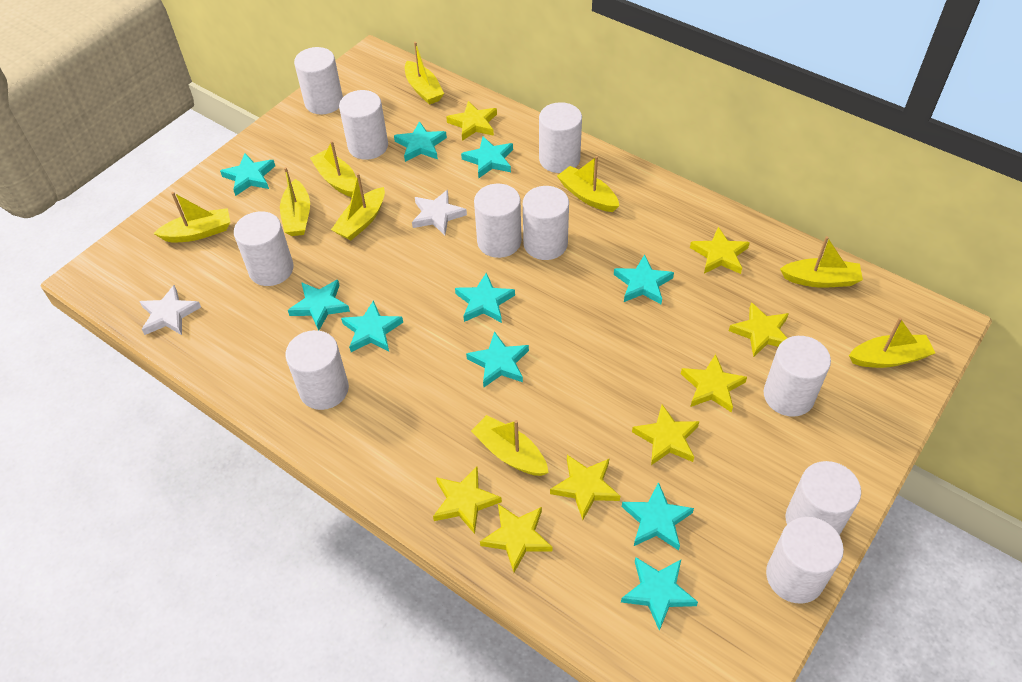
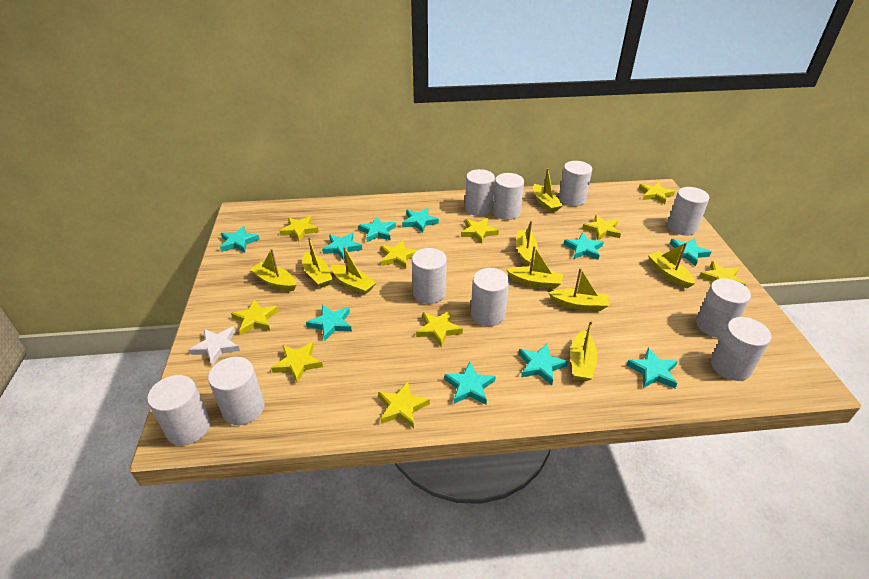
white star: [139,285,201,335] [412,190,467,235] = 2 -> [189,327,240,366] = 1
yellow star: [433,467,502,534] [446,101,497,141] [480,504,552,572] [550,455,620,520] [632,404,699,465] [681,354,747,413] [690,227,750,274] [729,302,789,357] = 8 -> [231,299,279,335] [271,342,323,384] [280,216,319,242] [378,381,430,428] [381,240,418,269] [416,310,463,347] [461,218,499,244] [582,215,621,240] [638,182,675,204] [699,261,746,286] = 10

